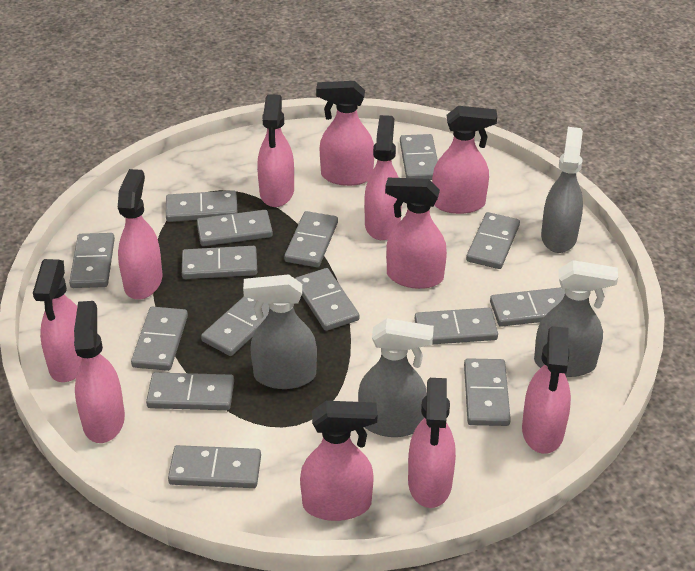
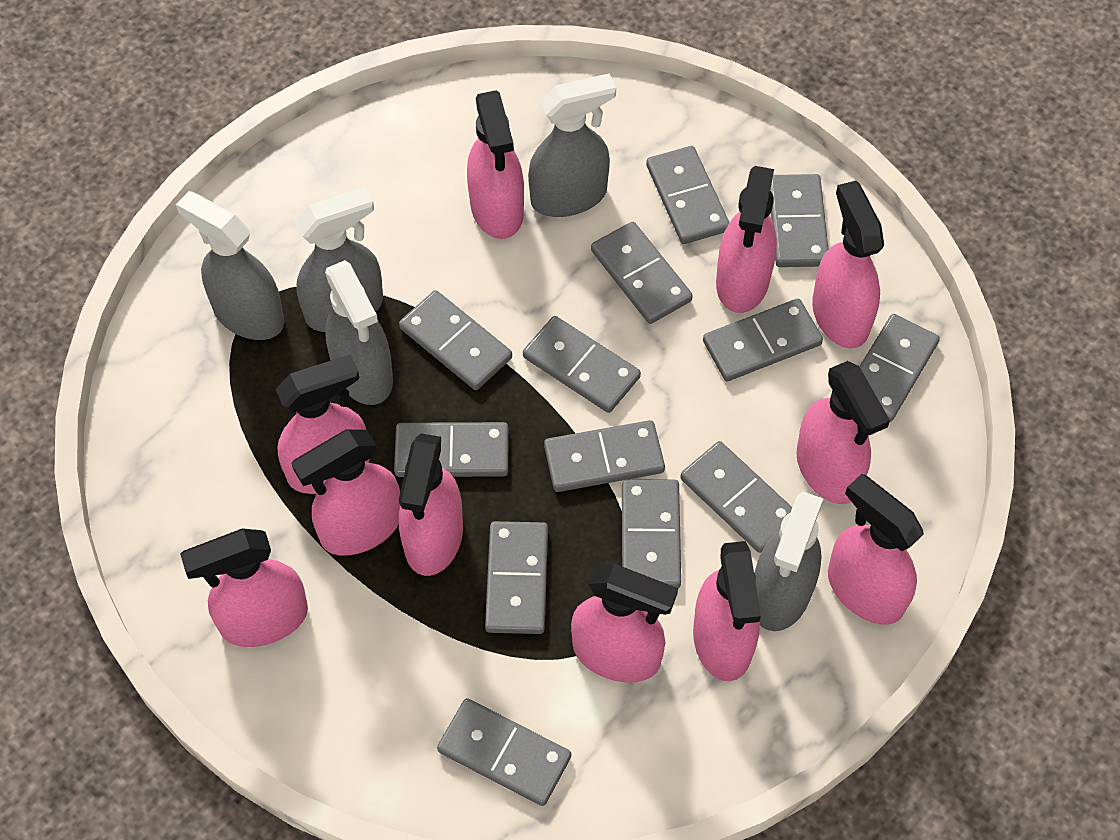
grey domino: [69,233,115,288] [131,307,188,371] [146,372,234,410] [166,190,238,222] [168,445,261,488] [182,246,257,279] [197,210,273,246] [201,297,269,356] [284,211,338,267] [295,268,359,331] [400,134,438,180] [415,308,498,344] [464,358,511,426] [466,212,520,269] [490,287,565,327] = 15 -> [394,422,509,477] [399,290,512,390] [437,698,571,806] [485,521,548,634] [523,316,641,413] [544,420,665,492] [591,222,693,324] [622,479,681,588] [646,146,730,244] [680,441,793,553] [703,299,823,381] [770,174,829,267] [859,314,940,422] = 13
grey spray bottle: [243,274,317,389] [358,318,434,437] [534,260,618,377] [541,127,583,253] = 4 -> [176,191,284,340] [295,187,383,332] [325,260,393,405] [528,74,616,217] [755,492,823,631] = 5

